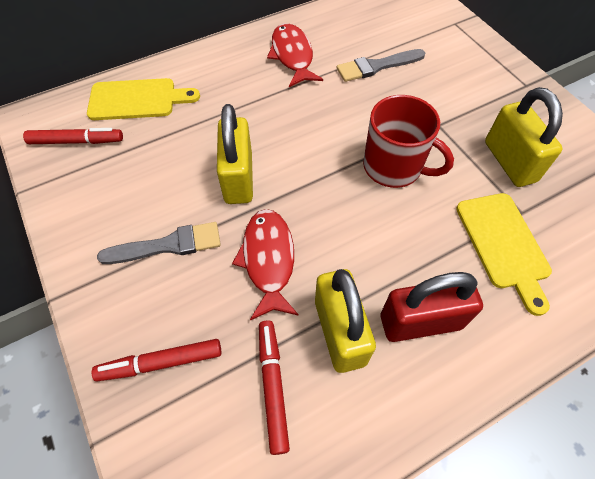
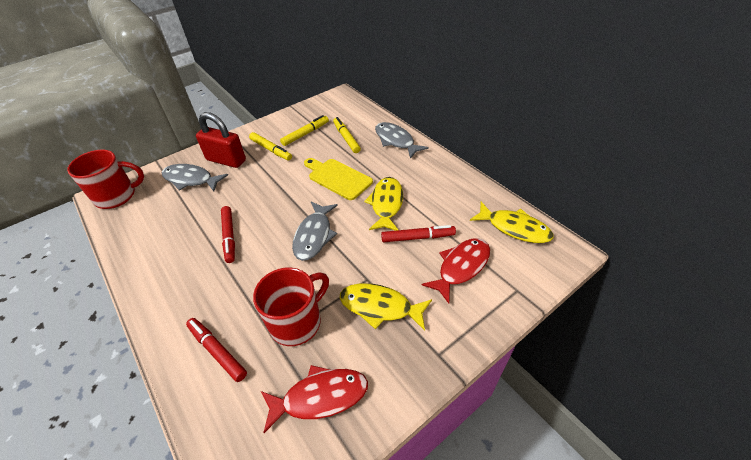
grey brush: [97,222,221,264] [337,49,425,82] = 2 -> none = 0
grey fish: none = 0 -> [162,164,228,191] [292,202,338,261] [375,122,429,159] = 3
red mug: [363,95,454,188] = 1 -> [67,150,144,209] [253,268,329,346] = 2
yellow cutting board: [87,78,200,120] [456,193,552,316] = 2 -> [304,158,373,200] = 1
yellow fish: none = 0 -> [340,283,432,331] [364,177,403,231] [470,202,554,243] = 3
yellow marker: none = 0 -> [249,132,292,161] [280,115,329,146] [333,117,361,153] = 3
yellow padlock: [217,104,253,204] [315,269,376,373] [485,87,563,187] = 3 -> none = 0

